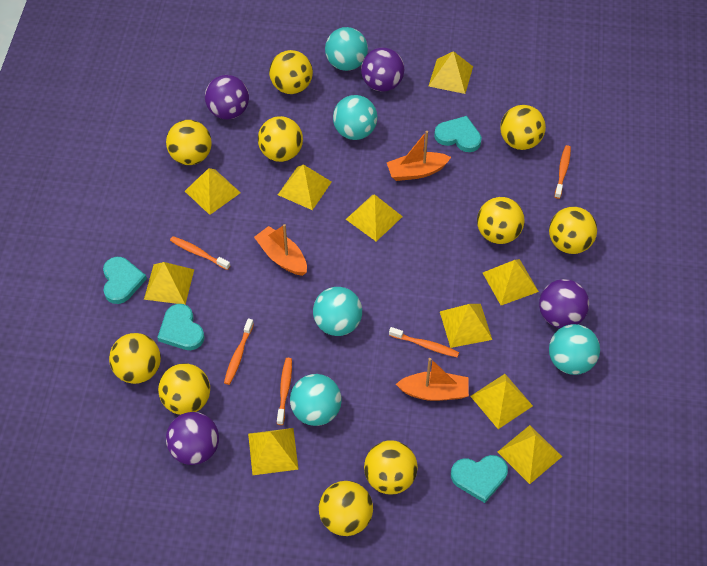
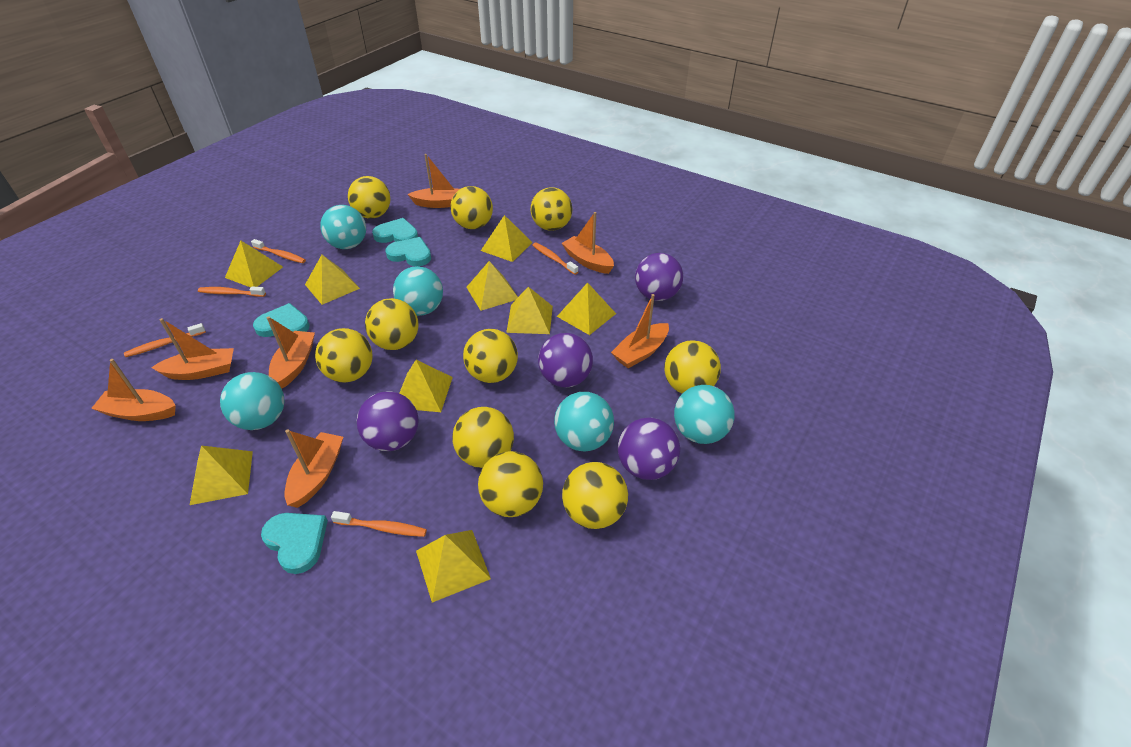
orange boat: [254,224,307,276] [387,131,451,181] [396,358,469,401] = 3 -> [91,359,176,421] [151,318,234,380] [267,316,315,388] [284,429,343,508] [408,154,460,208] [562,212,614,274] [611,294,669,368] = 7
yellow pyramid: [144,262,194,304] [185,168,241,215] [248,428,298,475] [278,164,331,210] [346,195,403,241] [429,51,473,94] [440,304,492,348] [470,374,533,429] [483,259,539,305] [498,425,562,484] = 10 -> [190,446,253,505] [225,241,283,287] [305,255,360,305] [399,360,453,412] [416,530,491,603] [466,261,518,311] [481,215,533,262] [506,287,553,334] [557,283,616,335] = 9

